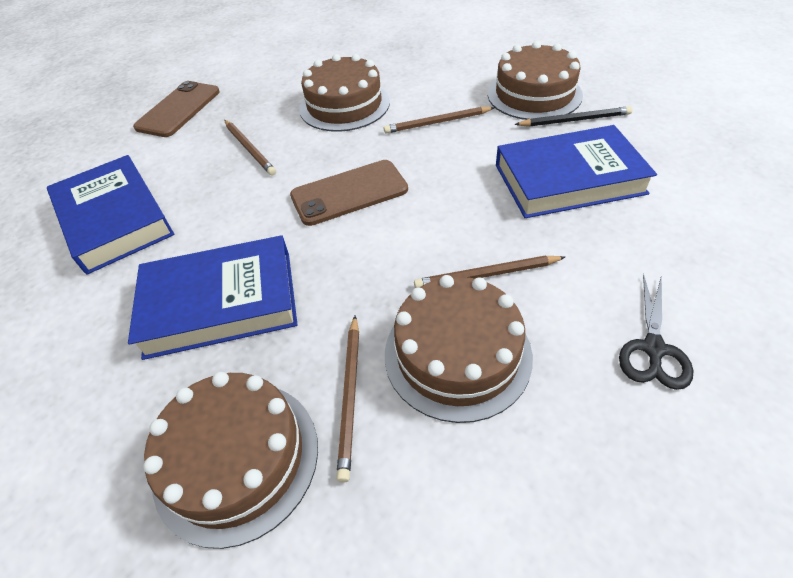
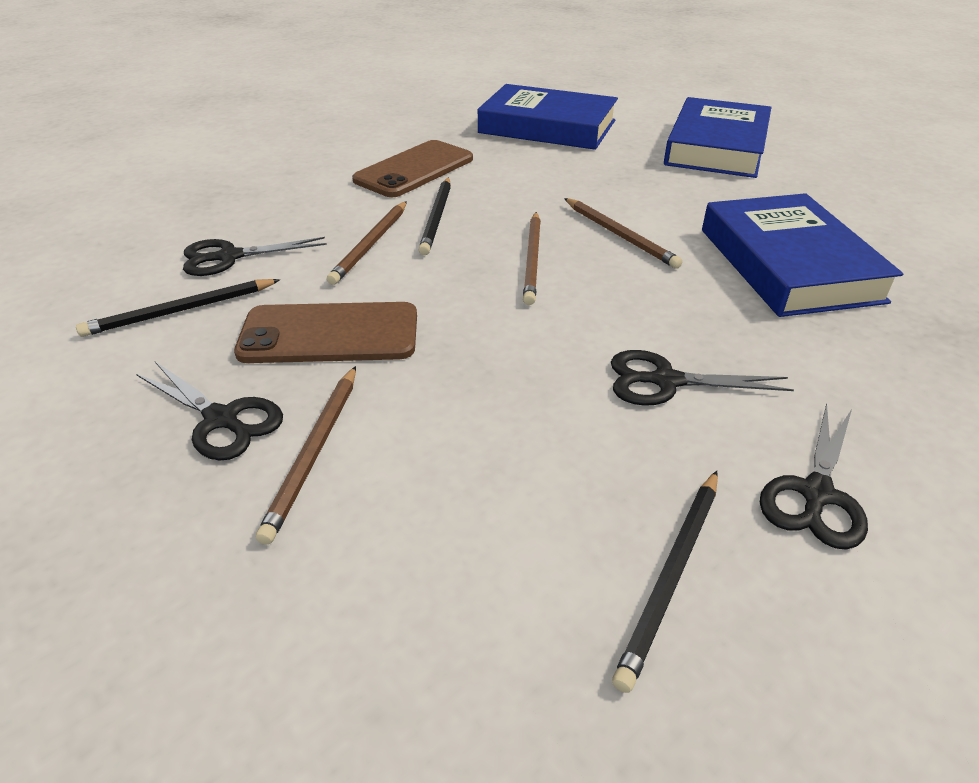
black pencil: [515,106,632,127] = 1 -> [76,279,280,337] [418,177,451,255] [612,471,718,693] = 3
black scissors: [619,274,693,390] = 1 -> [136,362,283,461] [183,237,327,276] [611,350,794,406] [760,403,868,550] = 4
brown cake: [143,372,318,549] [299,54,390,132] [385,275,533,423] [488,41,583,120] = 4 -> none = 0

